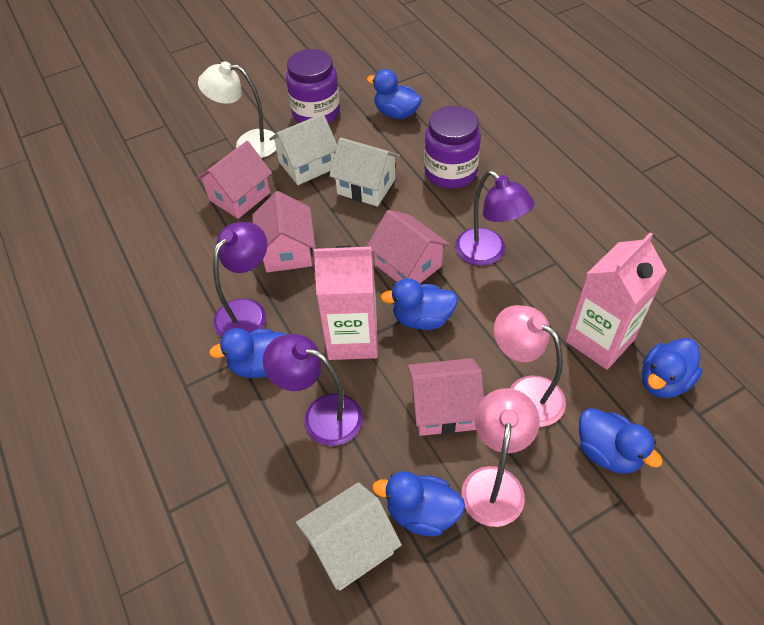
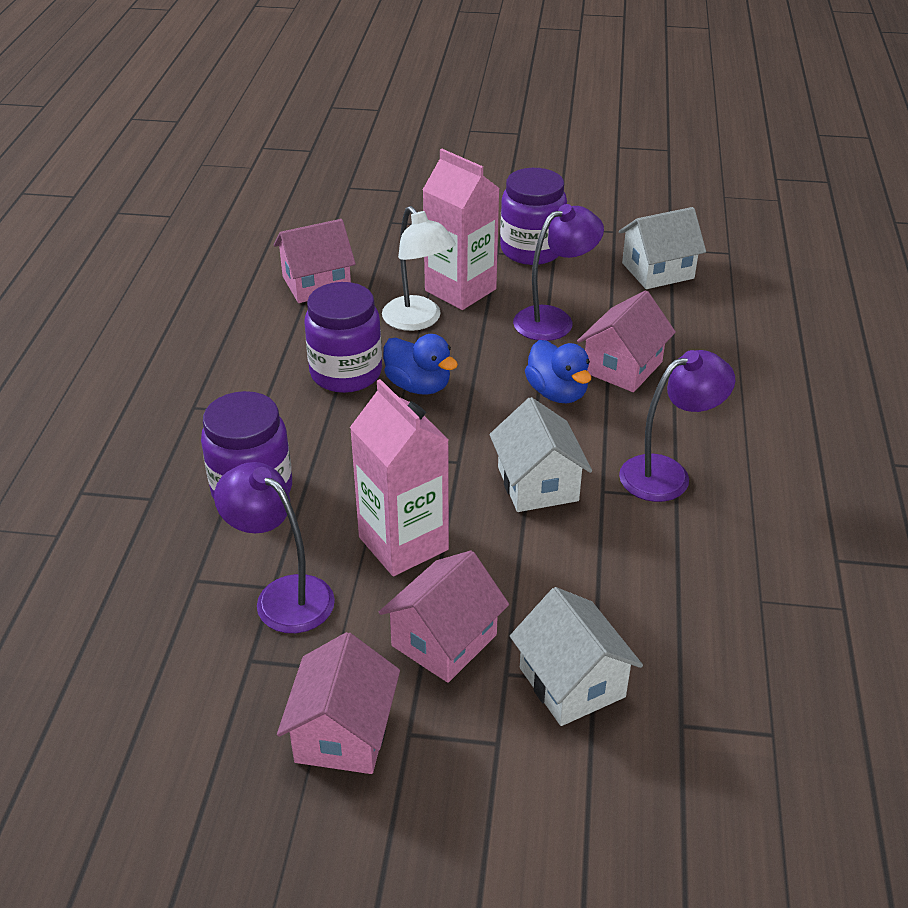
blue duck: [209,328,288,378] [367,69,422,119] [372,471,465,537] [380,278,458,330] [579,408,663,474] [642,338,703,398] = 6 -> [383,334,458,395] [525,340,591,403] = 2
pink lamp: [461,388,540,527] [494,305,566,427] = 2 -> none = 0
purple jar: [286,49,340,124] [424,106,481,189] = 2 -> [201,391,292,498] [305,282,382,393] [500,168,567,265] = 3

